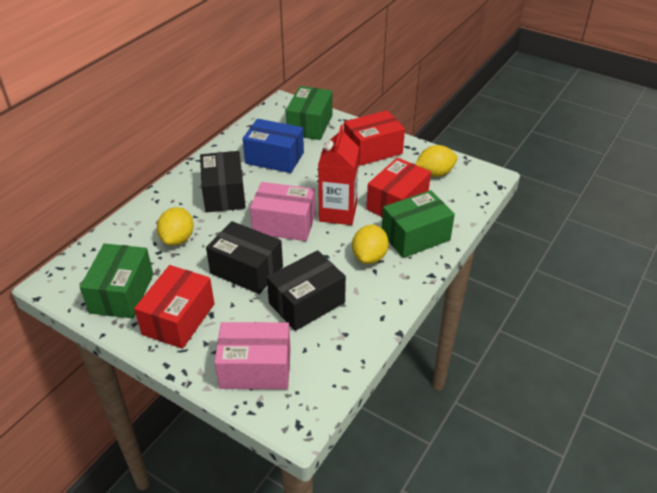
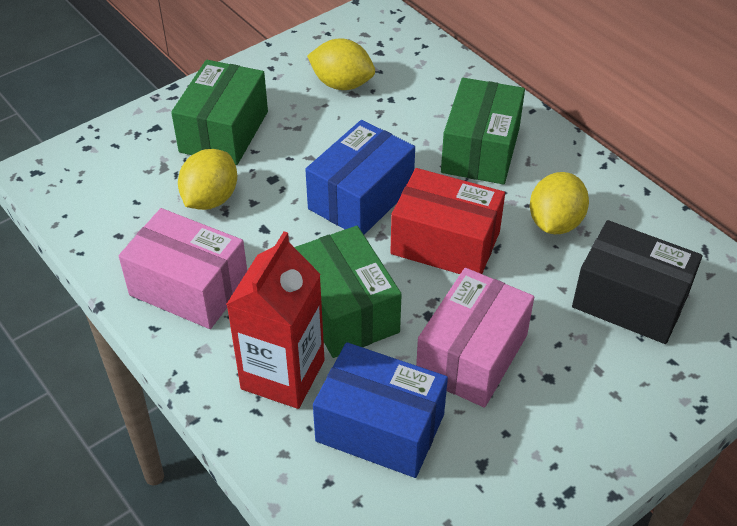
black box: [200,151,246,213] [206,221,283,294] [267,250,346,331] = 3 -> [572,220,702,344] = 1
blue box: [243,119,304,173] = 1 -> [305,120,415,235] [313,342,448,478] = 2
red box: [134,265,215,349] [344,110,405,166] [367,158,431,217] = 3 -> [390,168,505,274] = 1

